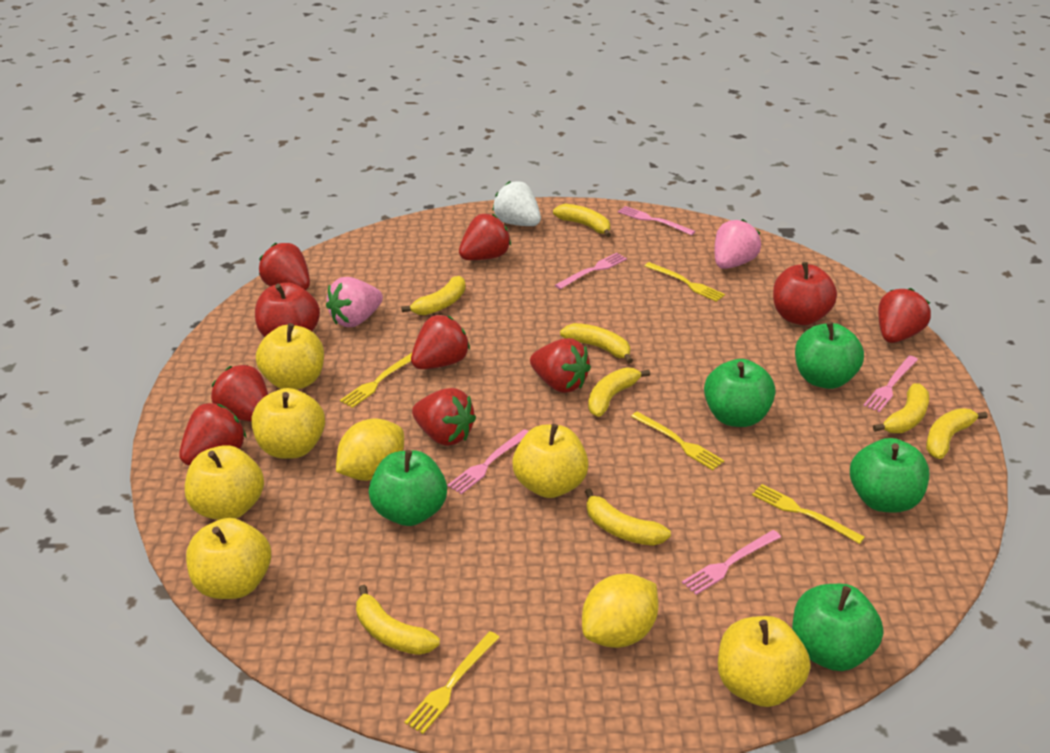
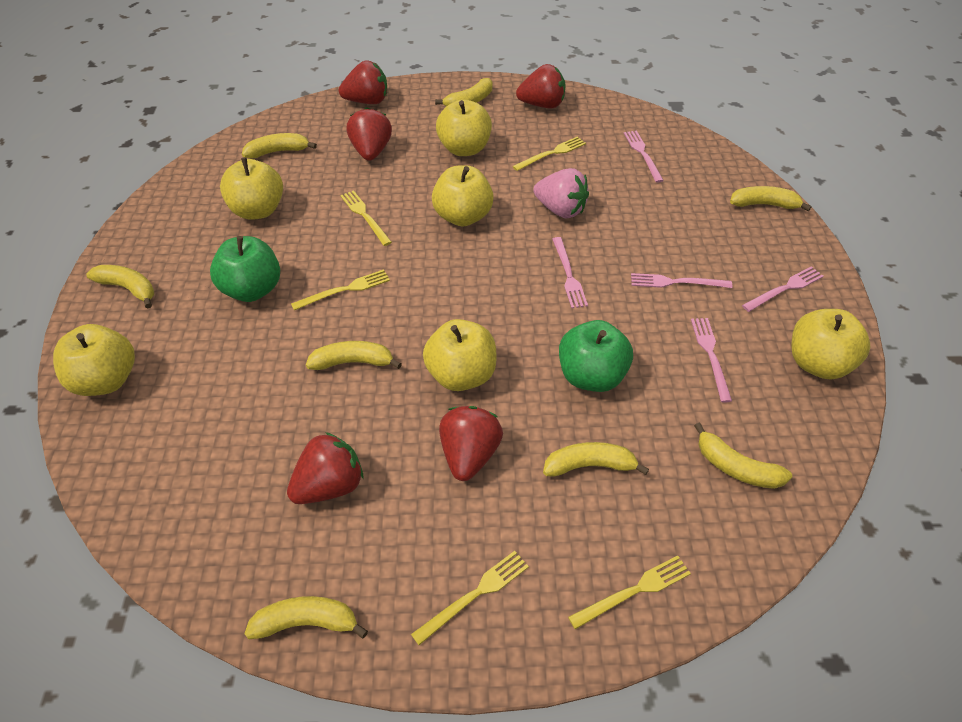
green apple: [369,450,447,526] [704,359,776,427] [792,584,884,671] [795,321,864,389] [850,438,929,512] = 5 -> [210,236,280,302] [559,320,633,392] = 2
pink strawberry: [326,277,383,327] [714,219,761,269] = 2 -> [533,168,589,219] = 1
red apple: [255,282,320,337] [773,262,837,325] = 2 -> none = 0
red strawberry: [179,403,246,466] [211,365,268,422] [259,243,310,290] [411,315,470,369] [412,388,476,446] [459,214,511,260] [530,338,591,393] [878,288,931,343] = 8 -> [287,432,363,504] [339,61,387,104] [347,107,392,161] [439,406,503,481] [516,64,565,108] = 5
white strawberry: [492,181,541,226] = 1 -> none = 0
yellow lemon: [336,419,404,481] [582,574,659,648] = 2 -> none = 0

